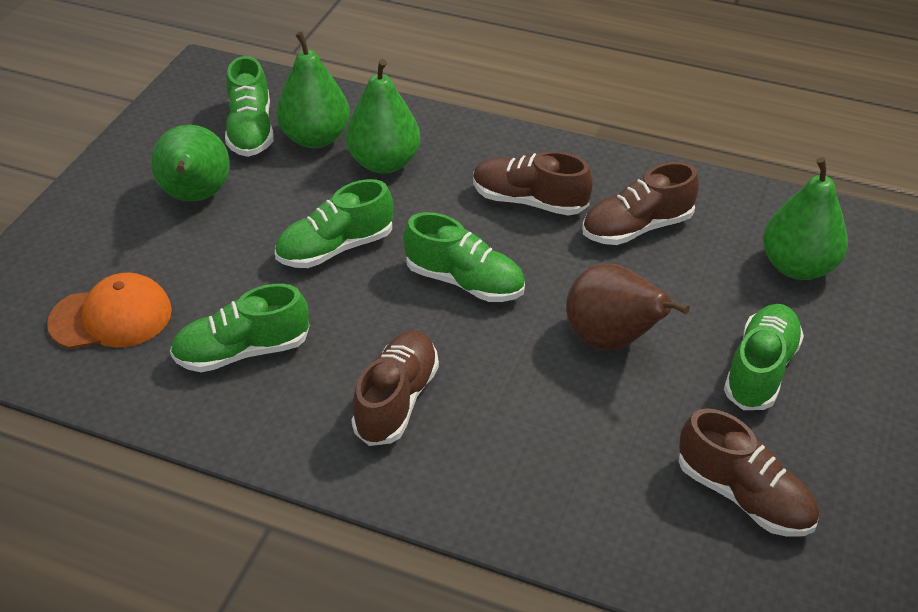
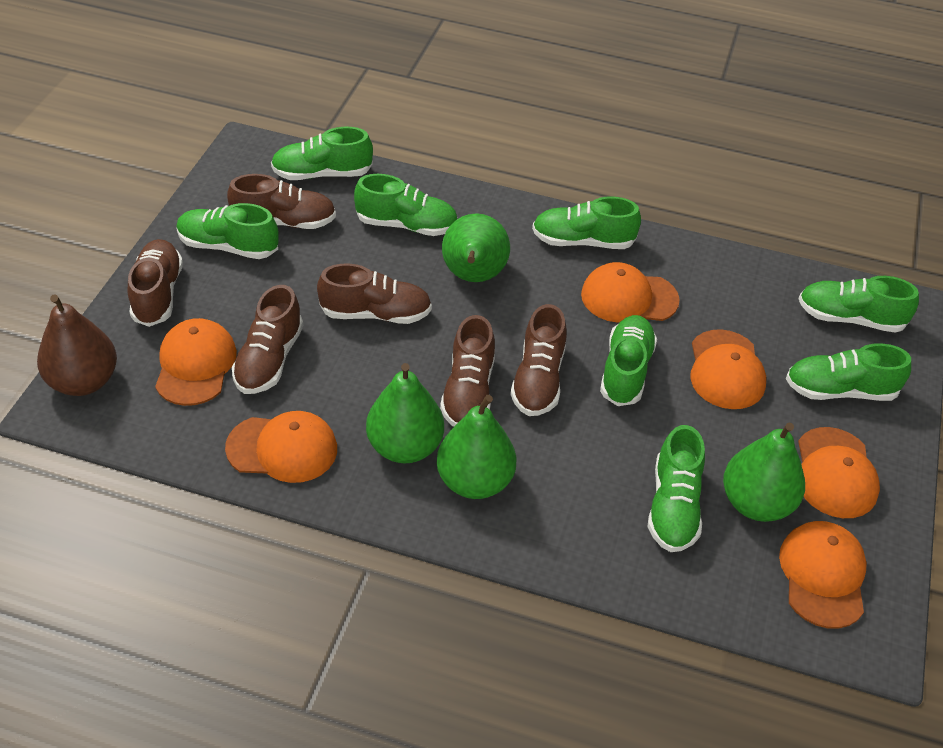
brown shoe: [352,331,439,446] [473,151,593,216] [582,162,699,245] [679,408,819,537] = 4 -> [128,239,183,327] [227,174,336,229] [232,285,303,394] [317,263,432,324] [440,315,495,427] [510,304,566,416] = 6
green shoe: [170,284,310,372] [225,56,274,157] [275,179,393,268] [404,212,525,302] [724,304,804,410] = 5 -> [176,203,279,259] [271,127,373,180] [354,174,457,236] [532,197,641,249] [600,315,657,406] [648,425,705,552] [786,343,911,401] [798,276,919,333] = 8
orange cap: [47,273,172,349] = 1 -> [155,318,237,406] [225,411,337,483] [581,262,680,323] [690,329,766,409] [779,521,867,629] [798,427,880,518] = 6

